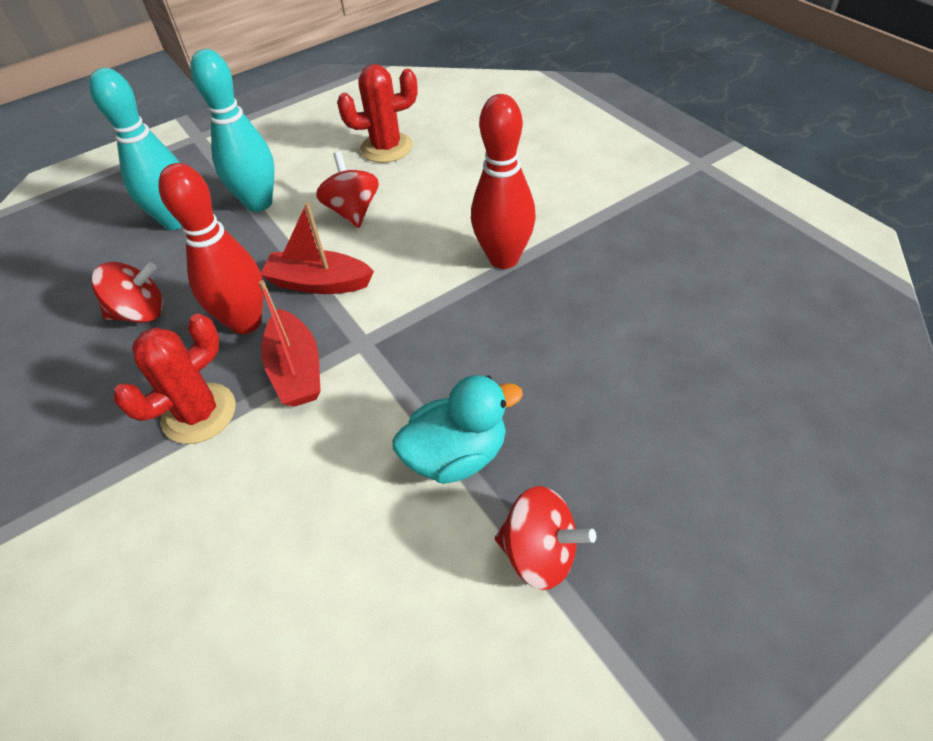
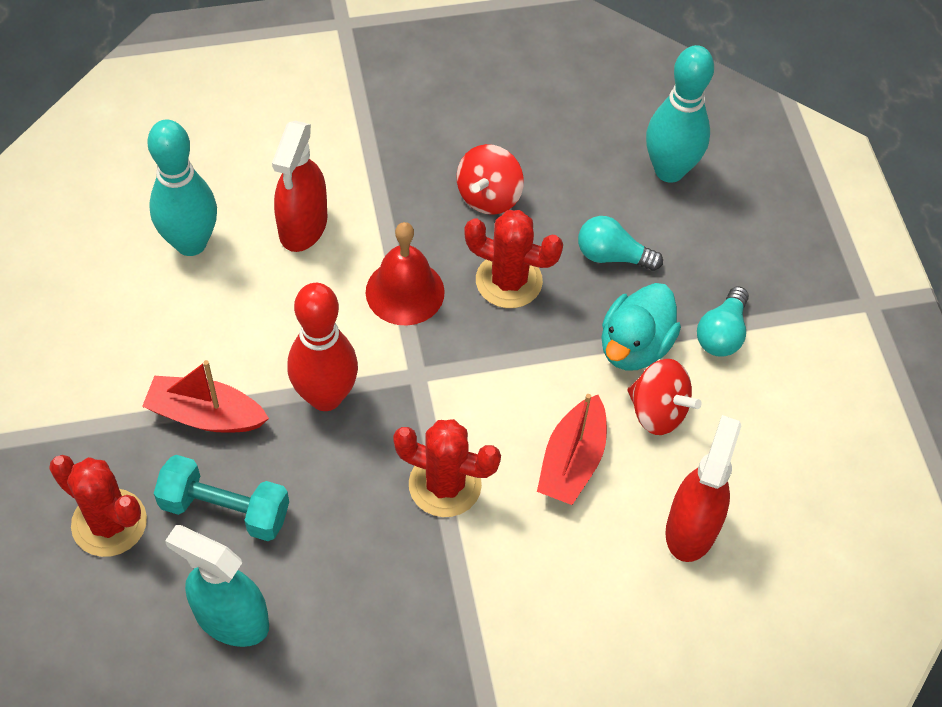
red bell: none = 0 -> [366,222,445,326] = 1
red bowling pin: [158,163,264,334] [471,94,536,269] = 2 -> [288,283,358,411] = 1
red cactus: [113,314,236,444] [337,64,418,163] = 2 -> [49,455,147,557] [393,419,501,517] [464,210,563,308] = 3
red spinning top: [91,262,164,323] [316,152,379,228] [495,486,596,590] = 3 -> [457,144,524,215] [627,359,702,435] = 2
red spray bottle: none = 0 -> [272,121,327,252] [665,415,741,562] = 2
turquoise dumbbell: none = 0 -> [154,455,289,541] = 1
turquoise light bulb: none = 0 -> [578,216,663,271] [697,286,749,357] = 2
turquoise spray bottle: none = 0 -> [165,525,269,647] = 1

